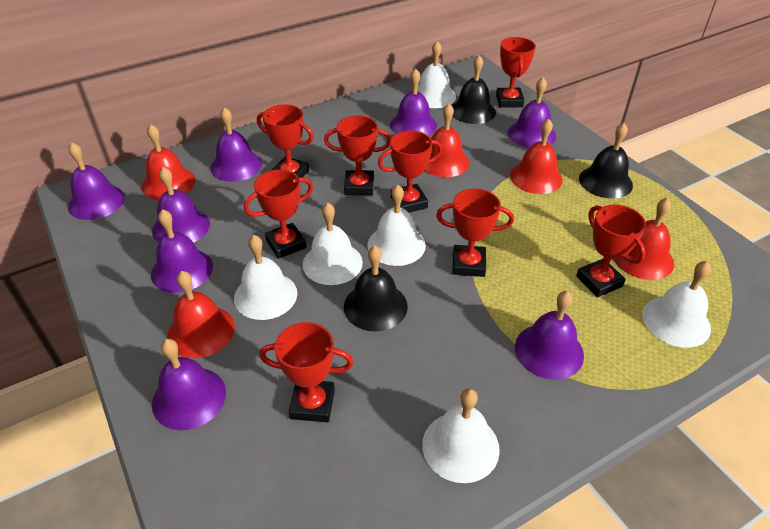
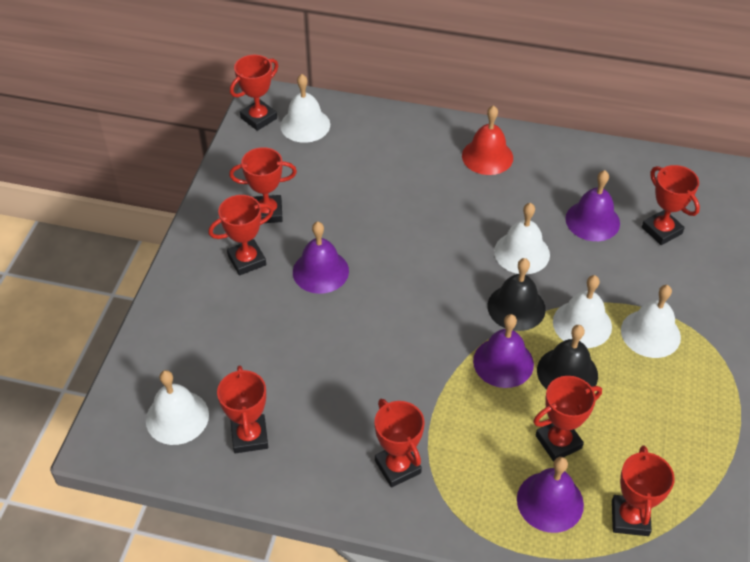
black bell: [344,246,408,332] [452,55,496,124] [579,123,633,199] = 3 -> [487,258,546,331] [537,325,598,390] = 2
purple bell: [68,142,125,220] [151,209,213,293] [152,167,210,243] [152,339,226,430] [210,107,262,182] [390,68,437,136] [508,77,556,148] [515,291,584,380] = 8 -> [293,222,349,294] [473,314,534,388] [517,457,584,533] [565,170,620,241] = 4
red bell: [142,124,195,200] [167,271,235,358] [425,104,470,177] [510,118,563,194] [614,197,674,280] = 5 -> [462,105,513,175] = 1
white bell: [234,235,297,320] [303,202,363,285] [367,185,426,266] [417,41,456,108] [422,388,500,483] [642,261,711,348] = 6 -> [146,370,209,445] [280,74,330,143] [494,203,550,274] [553,275,612,348] [621,285,681,358] = 5

